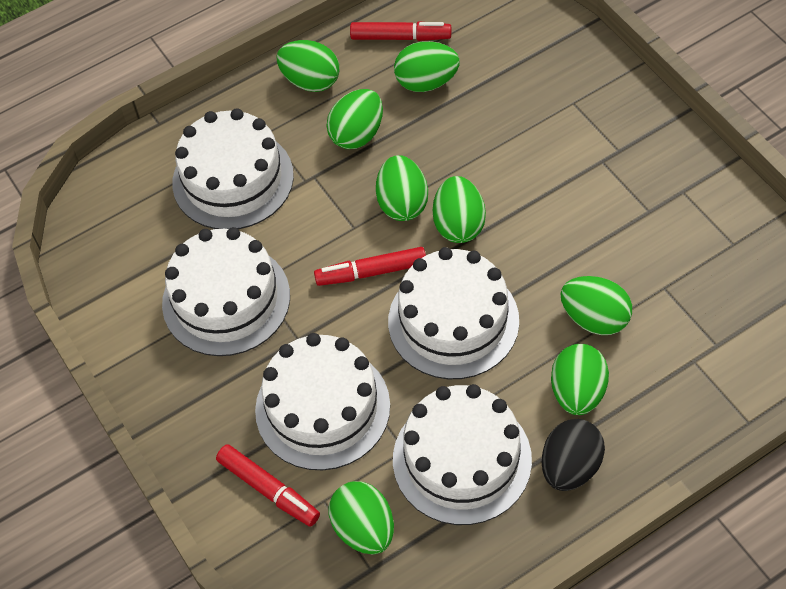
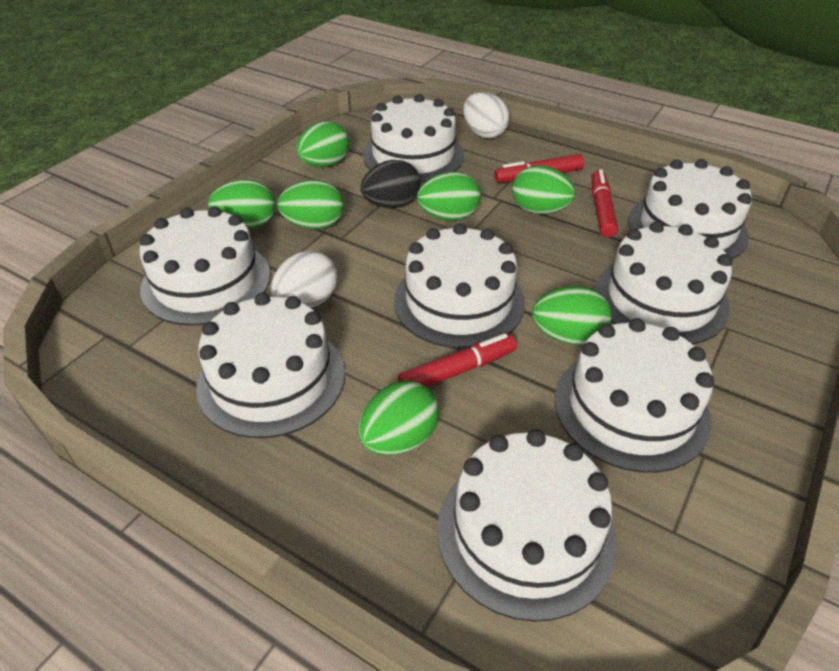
green egg: [277,40,339,92] [326,89,383,149] [329,481,394,555] [376,155,428,221] [394,41,459,92] [433,176,486,243] [551,344,609,415] [561,276,632,335] = 8 -> [208,179,276,229] [277,180,344,229] [296,121,349,167] [358,381,439,455] [417,172,481,221] [512,165,575,214] [532,286,612,345] = 7
white cake: [162,227,290,356] [172,108,294,229] [255,333,390,470] [388,247,519,379] [393,384,532,525] = 5 -> [140,206,271,326] [196,293,345,438] [363,94,464,183] [394,223,525,348] [437,429,617,622] [555,318,714,473] [595,222,733,344] [628,159,752,259] = 8
white egg: none = 0 -> [271,251,338,308] [463,92,510,138] = 2

